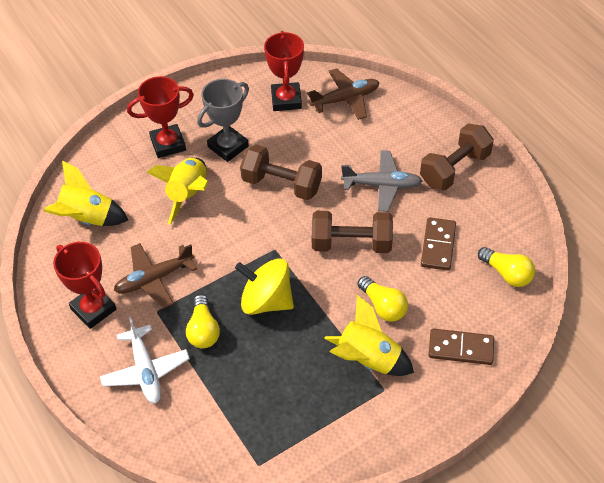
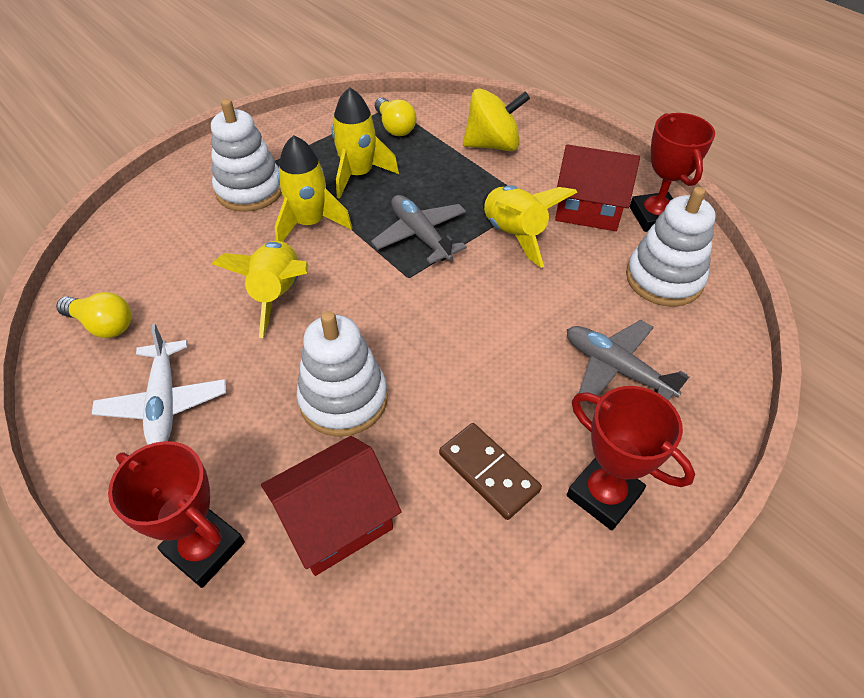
brown domino: [421,217,456,271] [428,329,494,365] = 2 -> [439,423,542,520] = 1
brown dumbbell: [240,145,322,200] [312,211,393,253] [420,123,494,191] = 3 -> none = 0
brown plane: [114,243,197,308] [307,68,379,120] = 2 -> none = 0
grey plane: [341,150,422,212] = 1 -> [371,195,467,264] [567,320,689,405] = 2
grey trophy: [197,79,249,162] = 1 -> none = 0
red house: none = 0 -> [261,436,401,576] [555,144,640,231] = 2
white stacking toy: none = 0 -> [211,99,282,212] [297,311,388,437] [626,187,716,307] = 3
yellow light bulb: [186,295,220,348] [358,276,408,322] [478,247,535,287] = 3 -> [56,292,132,338] [375,97,416,136] = 2
yellow rocket: [43,160,128,226] [147,158,208,225] [324,295,414,376] = 3 -> [212,241,309,338] [275,135,352,242] [332,87,399,199] [483,185,577,268] = 4

